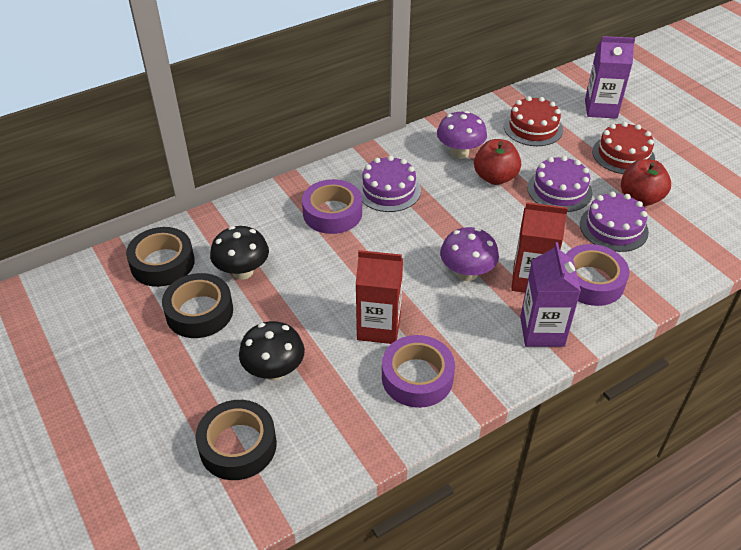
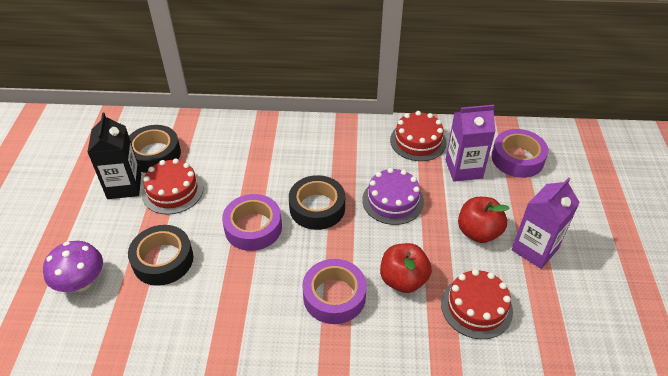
black carton: none = 0 -> [87,113,141,199] = 1
black mushroom: [210,226,269,280] [239,321,305,380] = 2 -> none = 0
purple cake: [357,156,421,212] [527,156,593,212] [580,191,649,252] = 3 -> [362,168,424,225] = 1
purple mushroom: [437,111,487,159] [440,227,499,281] = 2 -> [43,241,103,292] = 1
red cake: [504,96,563,146] [592,122,655,174] = 2 -> [142,158,204,215] [390,111,447,161] [441,269,513,339] = 3
red carton: [356,250,403,344] [511,202,568,293] = 2 -> none = 0

